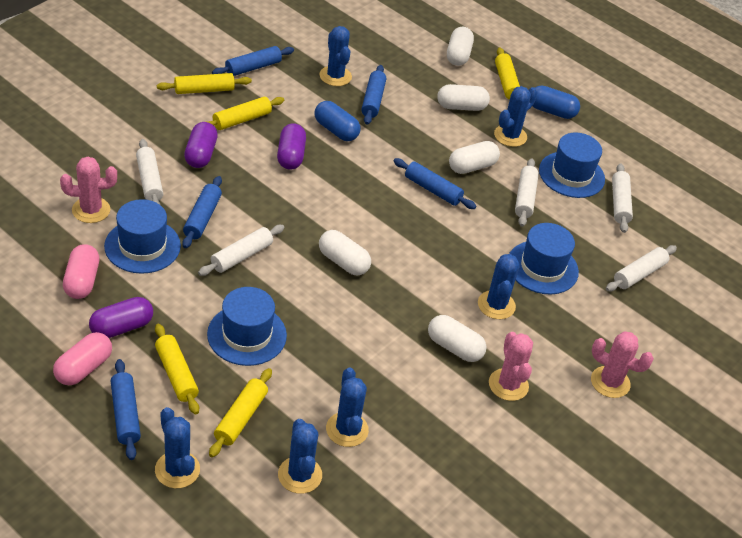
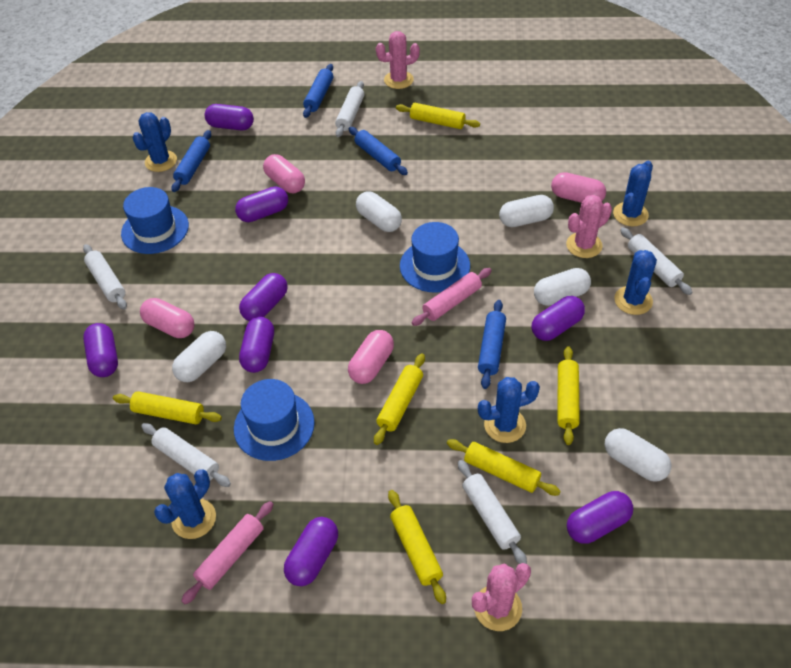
blue cactus: [155,407,200,488] [278,419,322,494] [319,26,352,86] [326,368,369,447] [478,254,520,319] [494,86,537,147] = 6 -> [132,112,177,172] [154,469,216,539] [478,377,540,443] [613,161,653,226] [614,250,657,315] = 5
blue capsule: [315,101,360,141] [533,85,580,119] = 2 -> none = 0
blue hat: [104,199,181,274] [207,287,287,366] [509,223,579,294] [539,133,605,198] = 4 -> [121,187,189,254] [234,379,315,461] [400,222,470,293] = 3
blue rolling pin: [111,359,141,460] [182,176,222,248] [212,46,294,76] [361,65,386,125] [393,158,476,209] = 5 -> [171,130,211,192] [303,64,333,118] [349,127,408,175] [478,300,506,389] = 4
pink capsule: [53,332,112,385] [63,244,100,299] = 2 -> [140,298,195,338] [263,154,305,193] [348,330,394,384] [551,172,606,203] = 4
pink rolling pin: none = 0 -> [181,501,273,604] [412,268,492,326] = 2
purple capsule: [89,297,153,338] [184,122,218,168] [277,124,306,170] = 3 -> [83,323,118,377] [205,104,254,130] [235,186,288,222] [239,273,288,321] [239,317,274,373] [284,517,338,586] [532,296,585,341] [567,491,633,544] = 8
yellow rolling pin: [155,324,199,415] [157,73,252,94] [208,97,284,130] [209,368,272,457] [495,48,520,100] = 5 -> [113,391,222,424] [374,353,425,445] [388,490,446,604] [396,103,480,129] [447,439,561,496] [557,346,580,445] = 6

